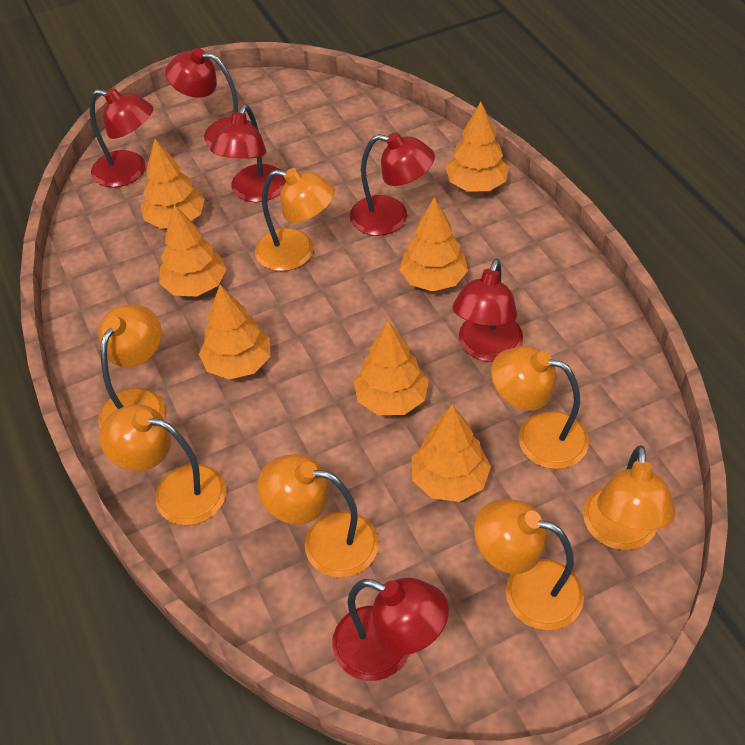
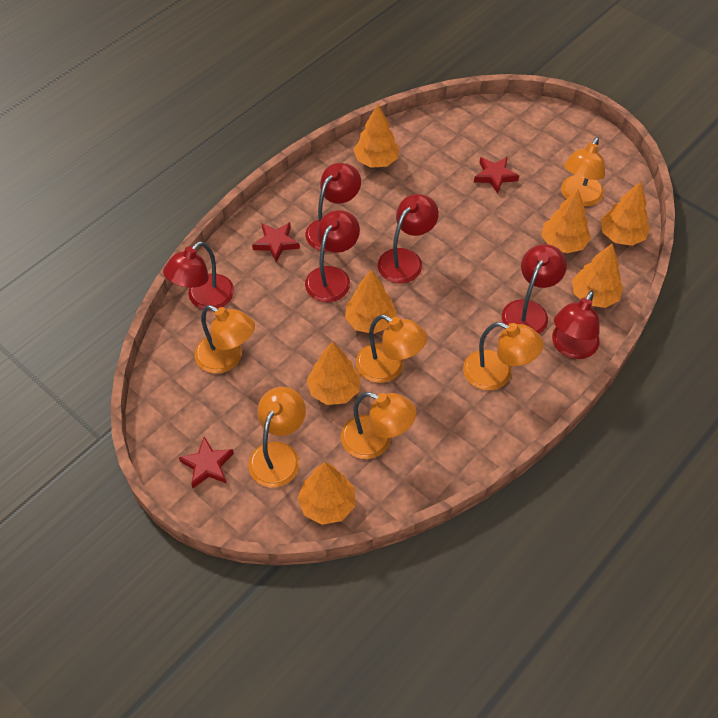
orange lamp: [98,304,165,429] [99,404,226,525] [255,168,335,271] [258,454,379,578] [474,500,584,630] [491,346,589,469] [583,445,675,550] = 7 -> [195,305,255,374] [248,387,306,487] [341,392,416,459] [356,314,427,383] [463,322,544,390] [561,137,605,206] = 6
red star: none = 0 -> [179,437,234,488] [252,222,300,262] [474,157,519,194] = 3

